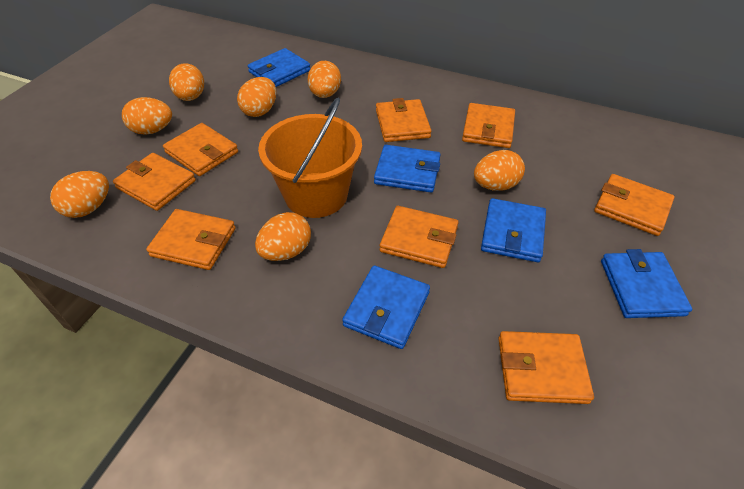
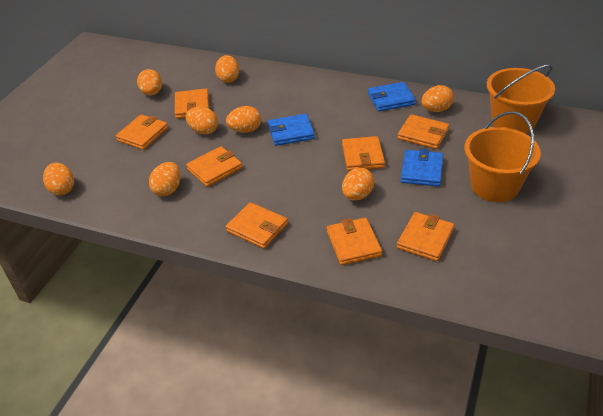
blue wallet: [248,48,311,87] [342,265,430,349] [374,145,441,192] [481,198,546,262] [601,249,692,318] = 5 -> [268,114,315,146] [368,82,416,111] [401,149,443,187] = 3
orange bucket: [258,98,362,218] = 1 -> [464,111,541,202] [487,64,555,133] = 2
orange egg: [50,171,109,218] [122,97,172,135] [169,63,204,101] [237,77,276,117] [255,212,311,261] [308,61,341,98] [474,150,525,191] = 7 -> [43,162,74,196] [137,69,162,96] [149,162,181,196] [185,107,218,135] [215,55,239,83] [226,106,261,133] [342,168,374,201] [421,85,454,112] = 8

